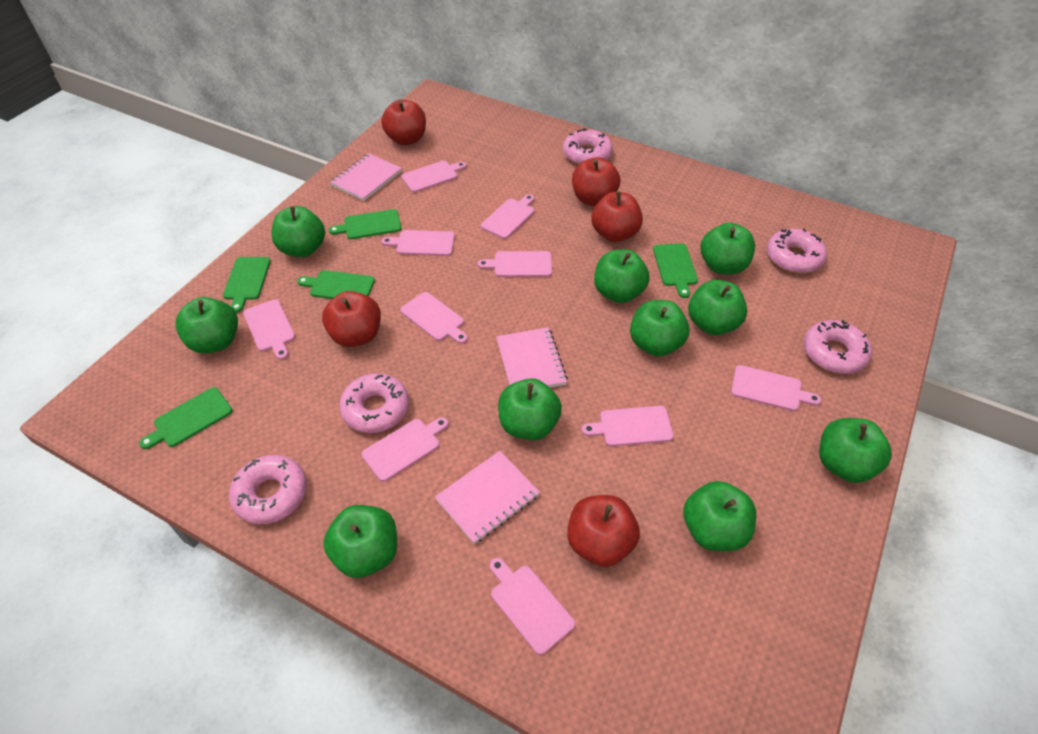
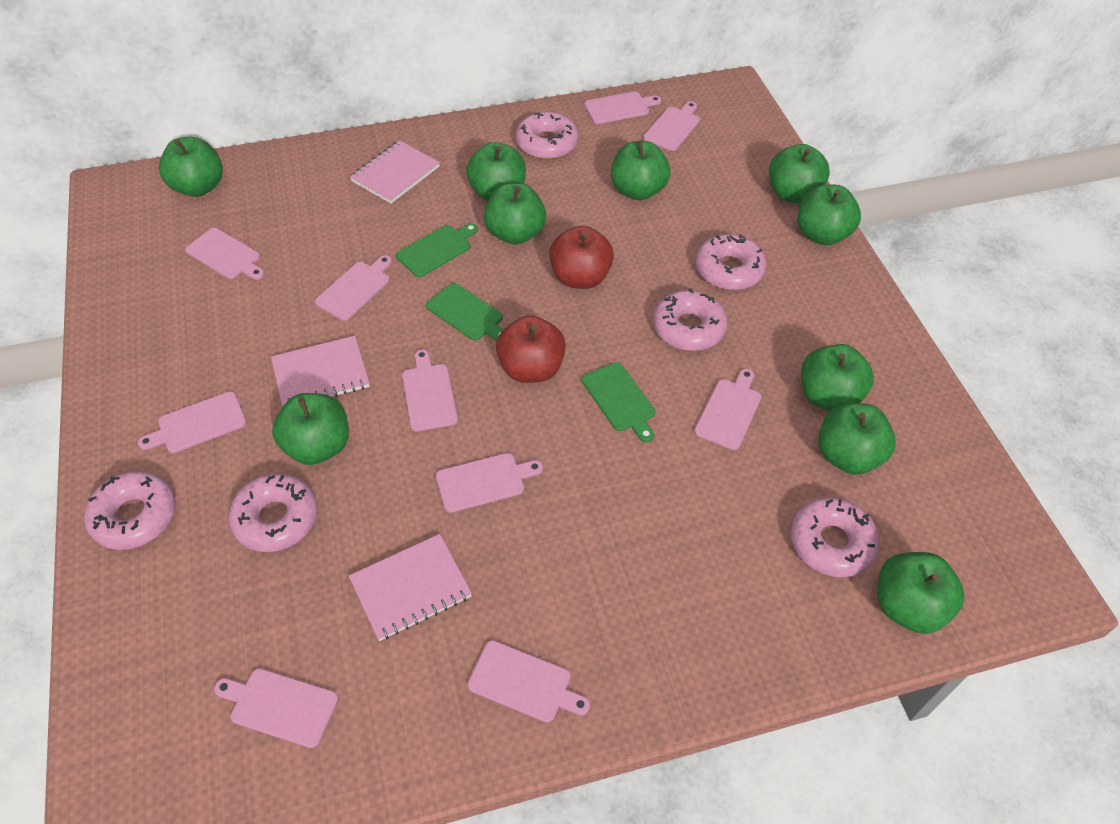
green cutting board: [139,387,232,449] [223,257,271,313] [297,270,375,299] [329,209,401,239] [653,243,698,298] = 5 -> [396,223,478,277] [426,283,504,341] [582,362,655,442] = 3
pink donut: [229,455,307,525] [339,373,409,433] [563,128,613,165] [767,228,827,273] [804,320,872,374] = 5 -> [84,471,176,550] [229,473,317,552] [516,112,578,159] [653,289,727,351] [696,234,766,290] [791,497,879,577] = 6
red apple: [322,291,381,347] [381,100,426,145] [567,495,640,567] [572,157,620,206] [591,191,643,242] = 5 -> [496,315,566,383] [549,226,614,289] = 2

